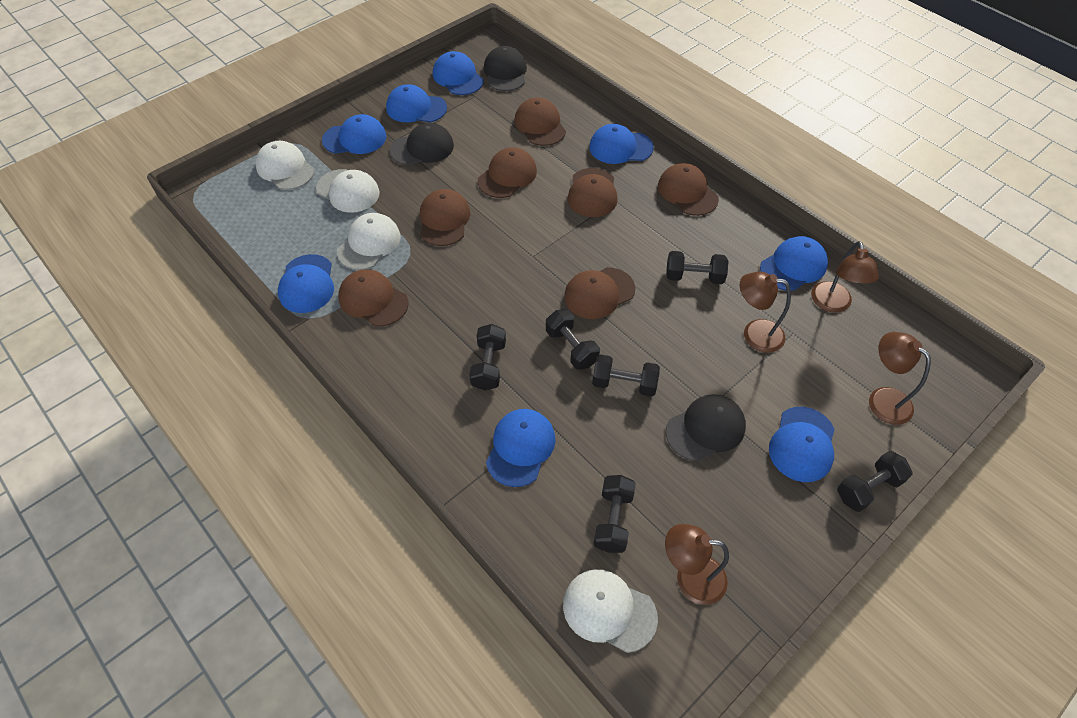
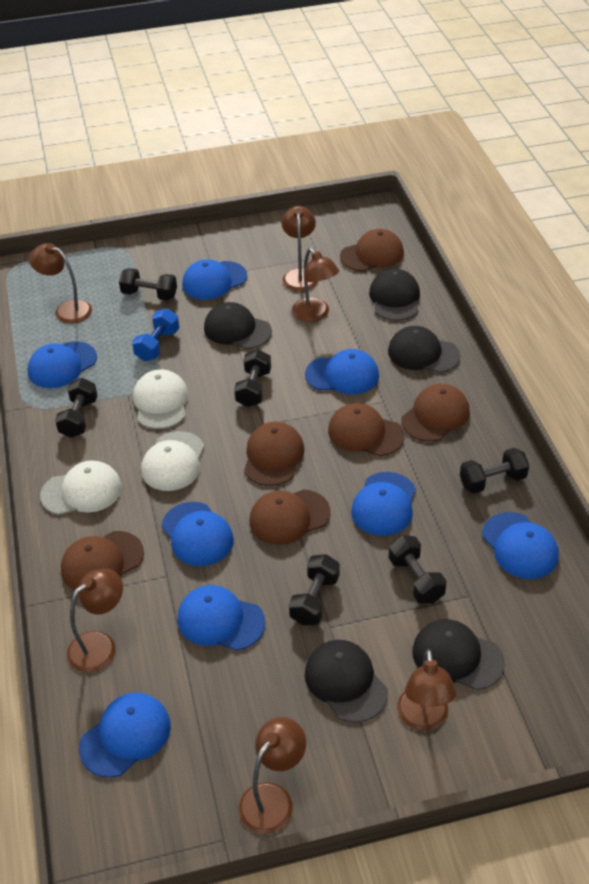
black cap: [390,123,454,165] [484,46,527,91] [666,394,746,461] = 3 -> [204,302,272,349] [305,640,388,723] [369,269,420,321] [388,326,460,373] [412,619,505,690] = 5
blue dumbbell: none = 0 -> [132,308,179,361] = 1
brown cap: [338,269,409,326] [420,189,470,246] [478,147,537,198] [514,98,566,146] [564,267,635,319] [568,168,618,217] [658,163,719,216] = 7 -> [61,531,144,590] [244,422,304,486] [249,489,331,545] [328,403,404,456] [340,229,404,271] [401,384,470,442] = 6
brown lamp: [665,524,729,605] [740,272,791,353] [811,241,879,313] [869,332,931,425] = 4 -> [29,243,92,324] [67,569,123,673] [239,717,306,834] [281,206,318,292] [292,248,339,322] [397,649,456,731] = 6
white cap: [255,141,314,190] [316,169,380,213] [337,213,401,270] [563,569,658,653] = 4 -> [40,460,122,515] [133,369,188,429] [141,431,204,491] = 3

